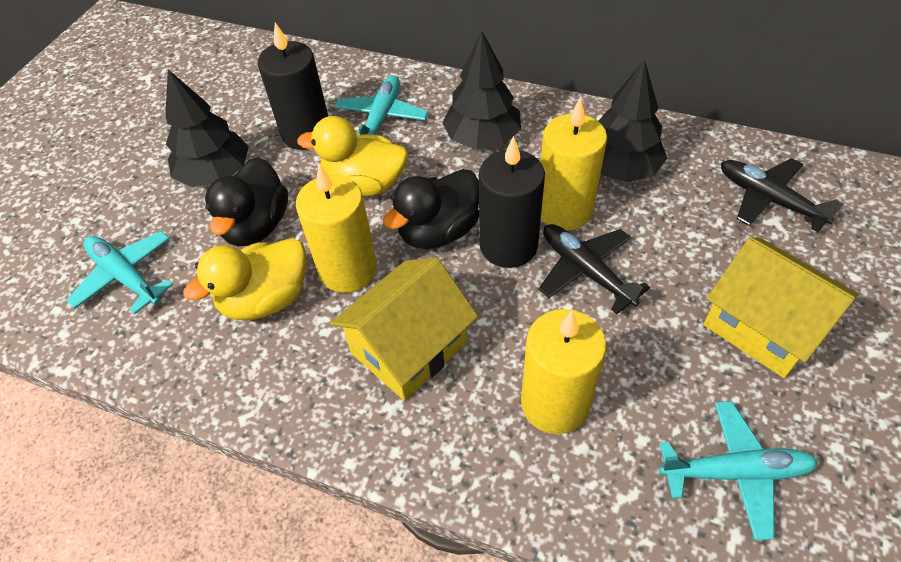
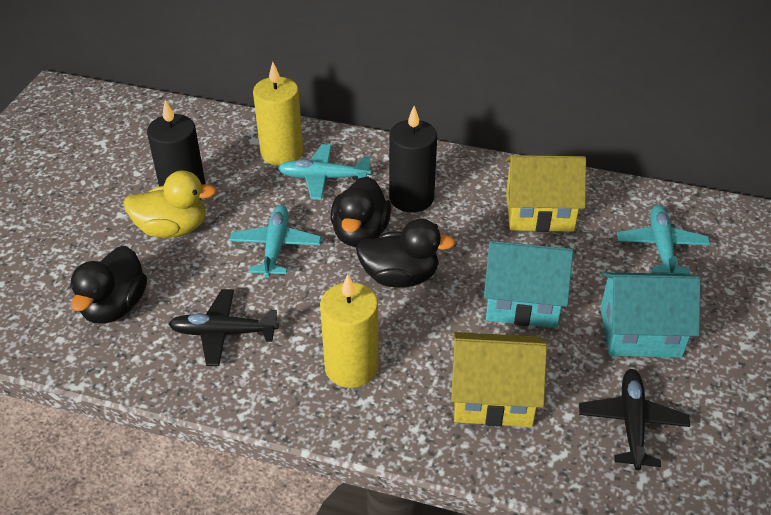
black duck: [205,157,288,246] [383,169,479,249] = 2 -> [70,246,147,324] [330,176,391,247] [356,219,456,288] = 3
black tree: [165,70,249,187] [442,30,521,149] [598,59,667,182] = 3 -> none = 0
turquoise house: none = 0 -> [484,241,573,328] [600,272,701,358] = 2
yellow candle: [296,164,377,293] [521,309,606,434] [541,98,607,230] = 3 -> [253,62,303,166] [320,274,379,388] = 2
yellow duck: [183,238,306,320] [297,116,408,196] = 2 -> [124,170,217,238] = 1

